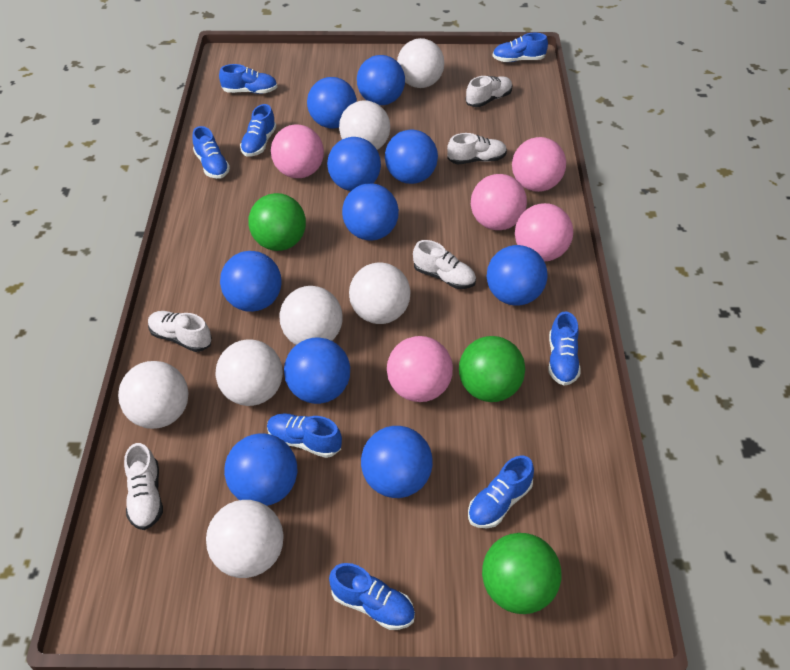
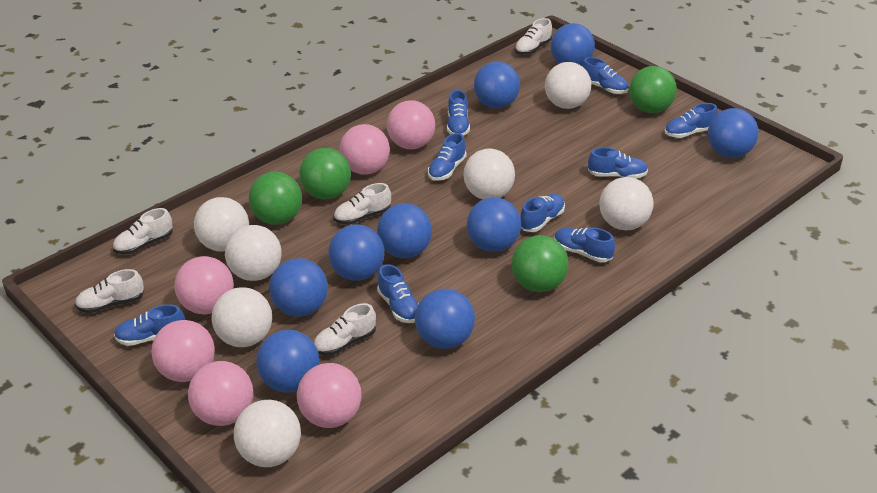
blue ball: [220,251,282,312] [224,433,297,506] [284,338,350,404] [307,77,357,129] [327,137,381,191] [342,183,399,241] [357,55,405,105] [361,426,433,498] [385,130,438,184] [487,245,548,306] = 10 -> [256,330,319,393] [269,258,328,317] [328,224,385,281] [377,203,432,258] [415,289,475,349] [467,197,521,252] [474,62,520,108] [551,23,595,66] [708,108,759,158] = 9
blue shoe: [192,126,230,179] [219,64,277,94] [240,104,276,157] [267,414,342,458] [329,563,415,630] [468,455,534,528] [492,33,548,62] [548,311,581,386] = 8 -> [114,304,185,346] [377,264,419,323] [428,133,466,181] [447,90,470,136] [520,194,565,232] [554,228,615,262] [582,57,629,94] [588,147,648,178] [665,103,718,138] = 9
green ball: [248,193,306,251] [459,336,525,402] [482,533,561,614] = 3 -> [248,172,302,225] [299,148,351,200] [511,235,569,292] [629,66,677,113] = 4
pink ball: [271,124,324,178] [387,336,453,402] [471,174,527,230] [512,137,566,192] [515,203,573,261] = 5 -> [151,320,215,382] [174,256,234,314] [188,361,253,426] [297,363,362,428] [340,124,390,175] [387,100,435,149] = 6

